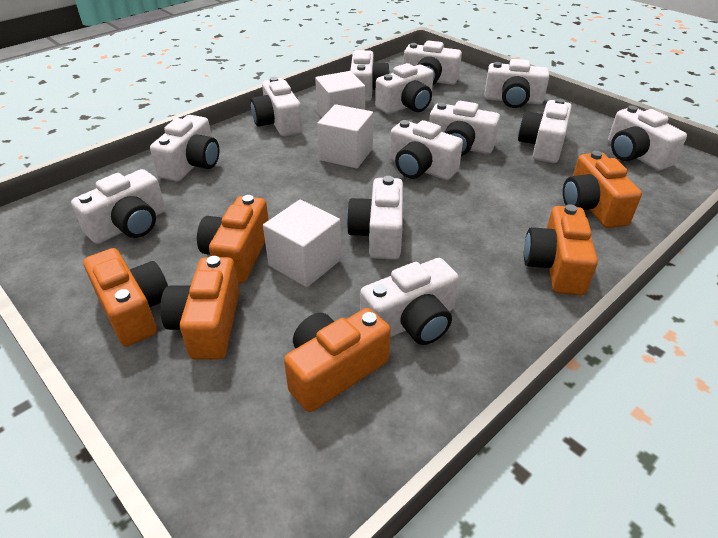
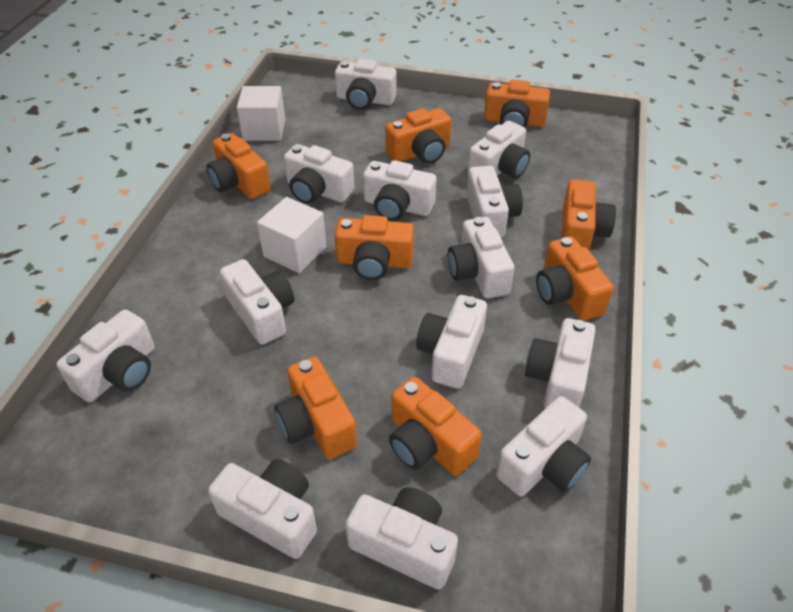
orange camera: [83,248,168,346] [160,256,240,360] [197,195,269,283] [284,308,391,412] [524,204,598,295] [563,151,642,228] = 6 -> [207,133,271,199] [274,356,357,459] [335,215,414,280] [385,108,452,164] [389,377,482,476] [484,80,550,128] [536,236,614,321] [561,179,616,250] = 8
white cube: [263,200,341,287] [315,71,365,118] [317,104,373,169] = 3 -> [237,86,285,141] [257,197,327,273] = 2

